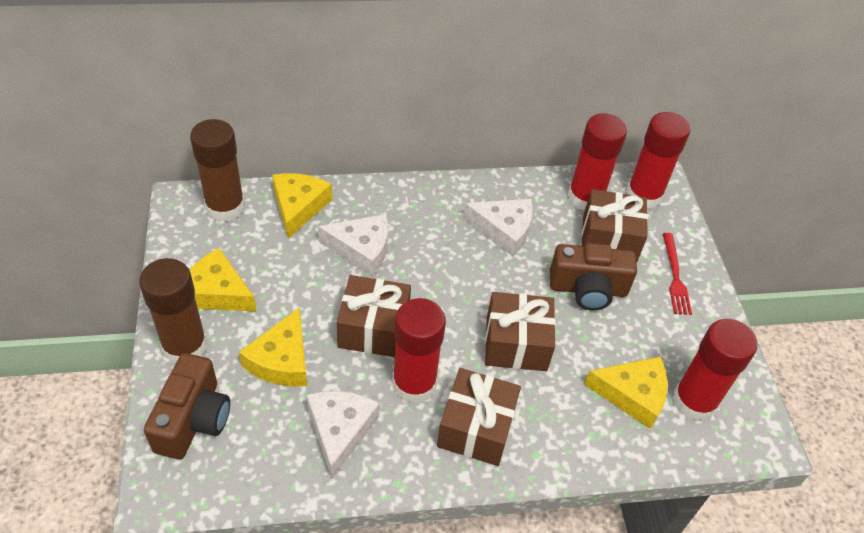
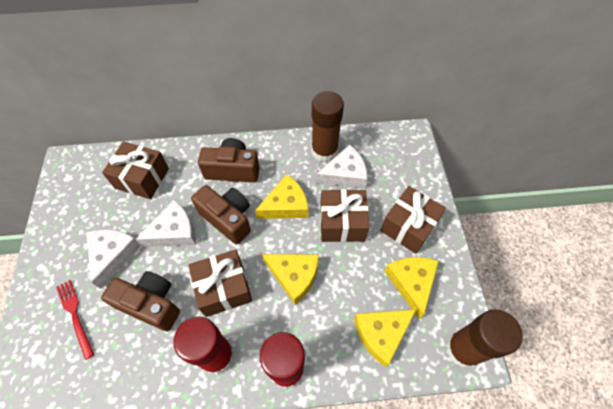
brown camera: [144,353,230,459] [550,243,637,310] = 2 -> [101,271,180,331] [191,185,251,245] [198,138,260,182] = 3
red glue stick: [392,298,446,403] [568,113,627,211] [626,112,690,209] [673,319,757,421] = 4 -> [173,316,234,374] [260,332,305,389] = 2

